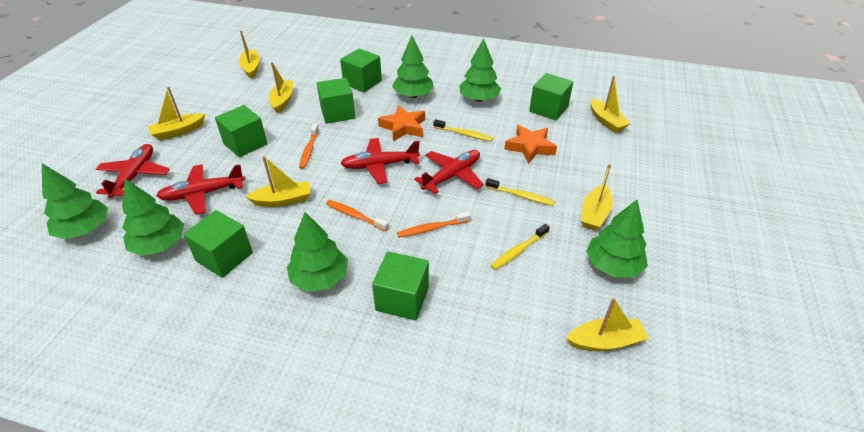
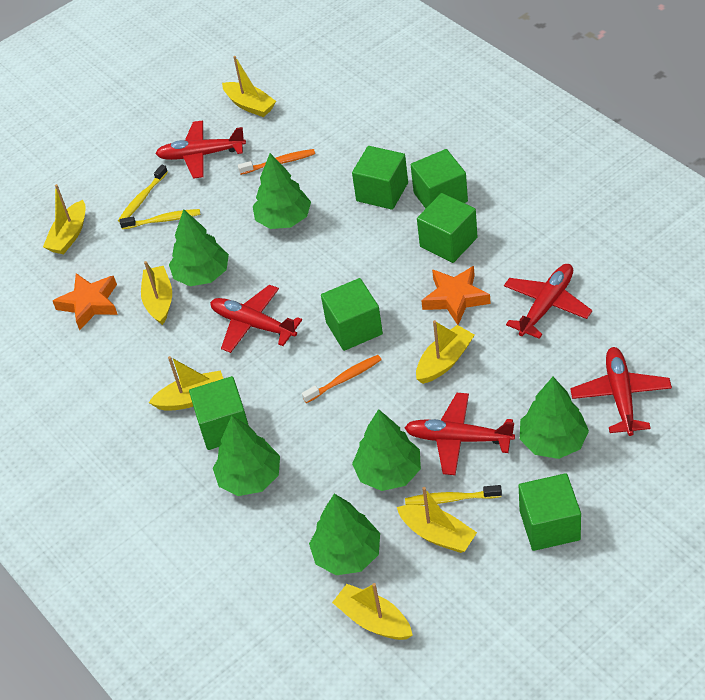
orange toothbrush: [299,124,319,169] [326,200,389,231] [397,212,471,238] = 3 -> [238,149,315,175] [302,355,382,403] = 2
red plane: [96,144,170,198] [157,164,245,215] [340,138,420,184] [414,150,484,194] = 4 -> [155,120,246,179] [210,285,302,353] [404,393,515,475] [504,264,592,339] [570,347,672,436] = 5

